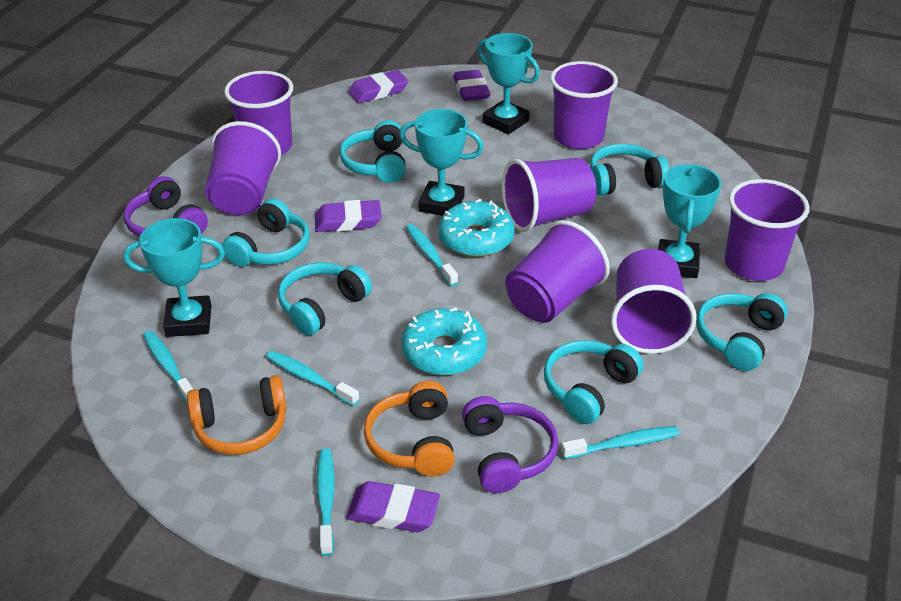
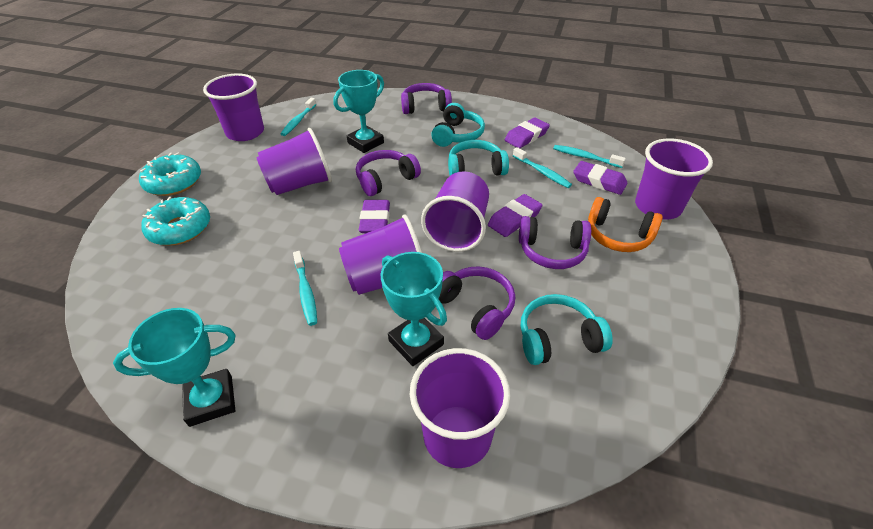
orange headphones: [187,375,287,455] [364,381,455,476] = 2 -> [588,197,663,252] = 1
purple cup: [205,121,281,215] [224,71,293,155] [502,158,596,232] [505,220,610,323] [550,61,618,149] [611,249,697,354] [725,179,809,281] = 7 -> [203,74,264,141] [256,128,332,195] [339,215,422,295] [410,348,510,468] [421,171,489,252] [635,139,713,219] = 6
purple headphones: [124,176,208,237] [462,396,558,493] = 2 -> [356,150,421,196] [401,83,452,114] [439,266,515,340] [519,216,591,269] = 4
turquoise headphones: [222,198,310,267] [278,262,372,336] [339,120,406,183] [544,340,643,424] [590,143,670,196] [696,293,788,371] = 6 -> [431,103,485,147] [448,140,509,176] [521,294,613,365] = 3
turquoise toothbrush: [143,330,193,403] [266,350,359,406] [317,449,335,556] [406,224,459,286] [561,426,679,459] = 5 -> [281,98,316,136] [293,251,317,326] [513,147,572,188] [553,145,626,168] = 4
turquoise trophy: [123,218,225,337] [400,109,484,216] [478,33,540,134] [658,164,722,278] = 4 -> [113,308,235,427] [333,70,384,153] [380,252,447,366] = 3

